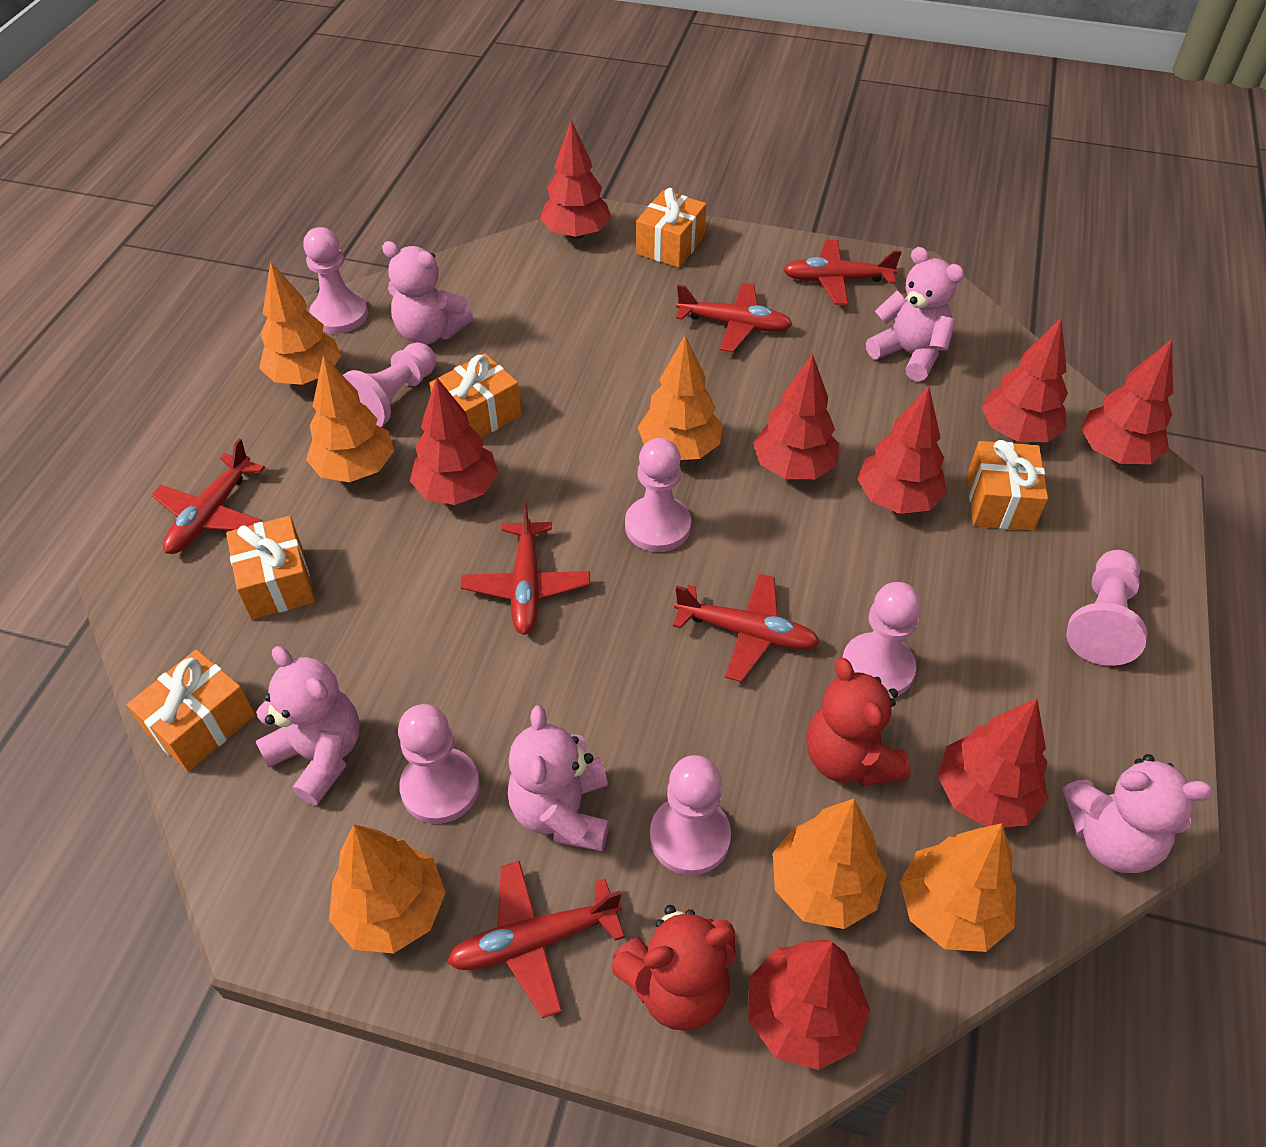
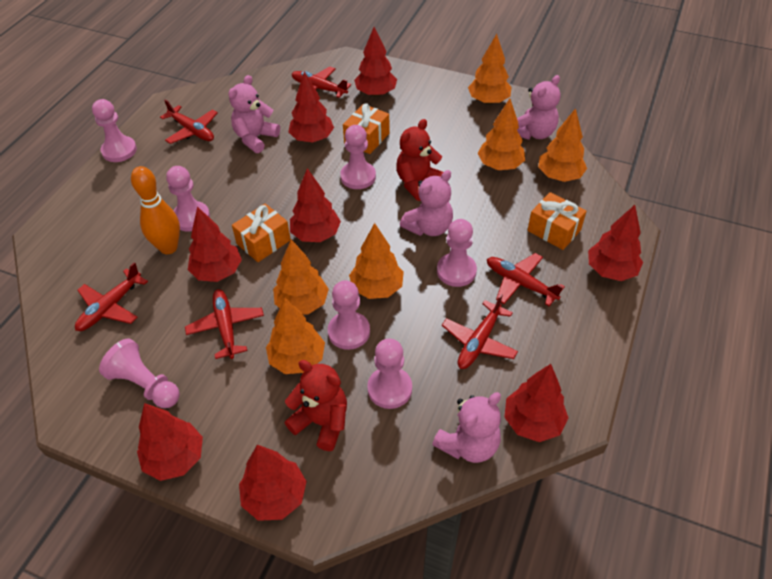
orange bowling pin: none = 0 -> [131,166,180,254] = 1
orange gift: [127,649,255,772] [226,516,315,620] [429,353,522,438] [636,188,706,268] [967,440,1048,531] = 5 -> [232,204,291,262] [343,104,390,154] [527,192,587,250] = 3
pink teddy bear: [256,646,360,805] [382,241,473,345] [508,705,609,851] [866,247,965,382] [1063,754,1213,873] = 5 -> [228,75,280,153] [400,170,453,236] [432,392,501,463] [517,75,560,140] = 4

